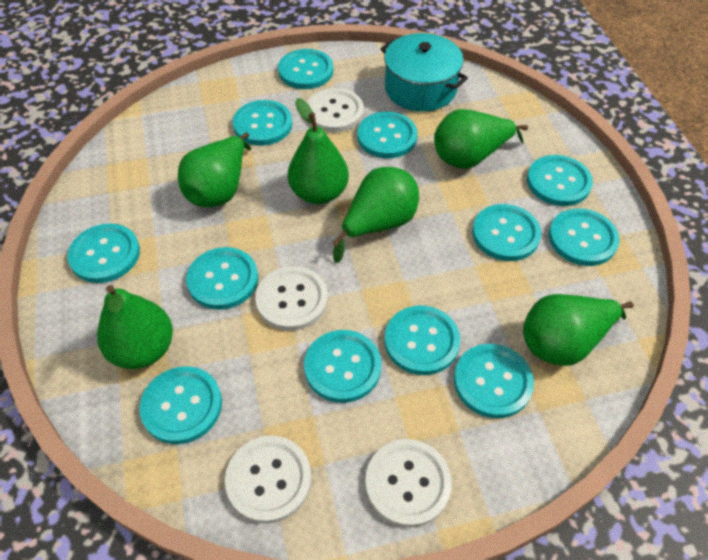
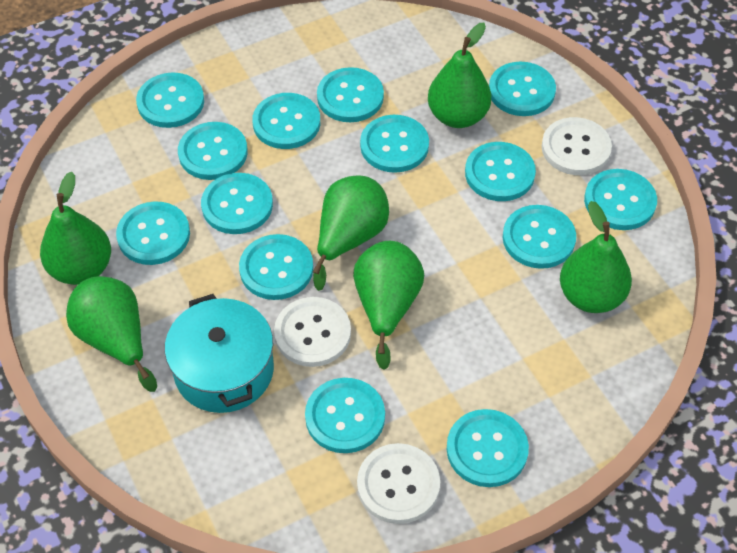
turquoise button: [67,223,140,283] [139,366,222,444] [186,247,258,310] [233,100,292,146] [278,49,333,89] [304,330,381,403] [357,112,418,158] [385,305,460,375] [454,344,534,418] [472,204,541,261] [527,155,593,206] [549,208,619,266] = 12 -> [116,201,190,265] [136,72,204,128] [178,122,248,180] [201,173,273,234] [239,234,313,300] [252,93,320,149] [305,378,385,453] [317,67,384,122] [360,115,429,173] [447,409,529,487] [465,142,536,201] [489,62,556,116] [503,205,576,269] [584,169,657,230] = 14
white button: [225,436,312,523] [255,266,328,331] [307,88,364,132] [365,439,452,528] = 4 -> [274,297,351,367] [357,443,440,524] [542,117,612,175] = 3

